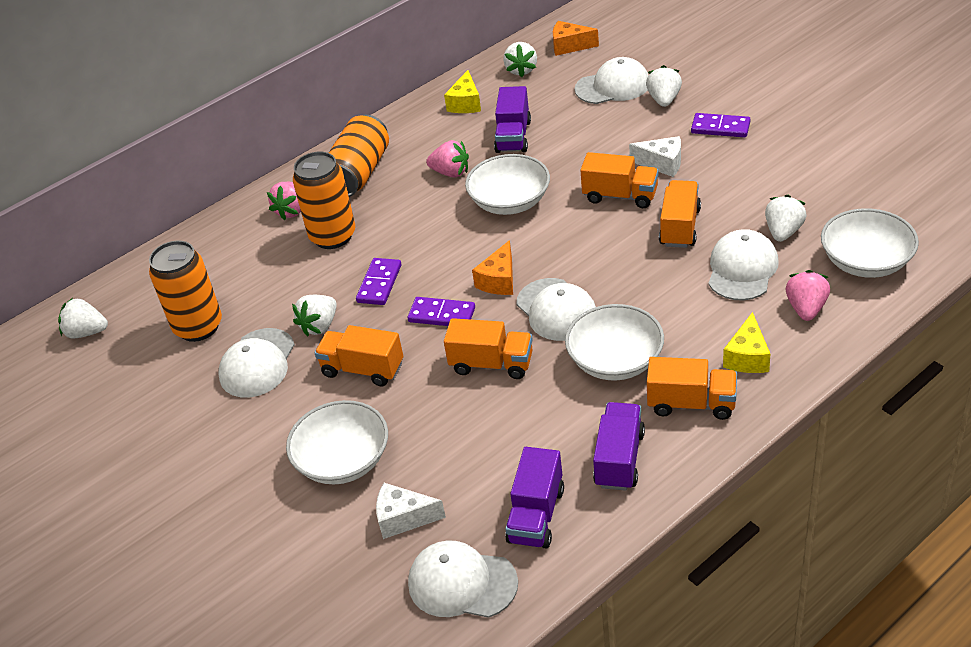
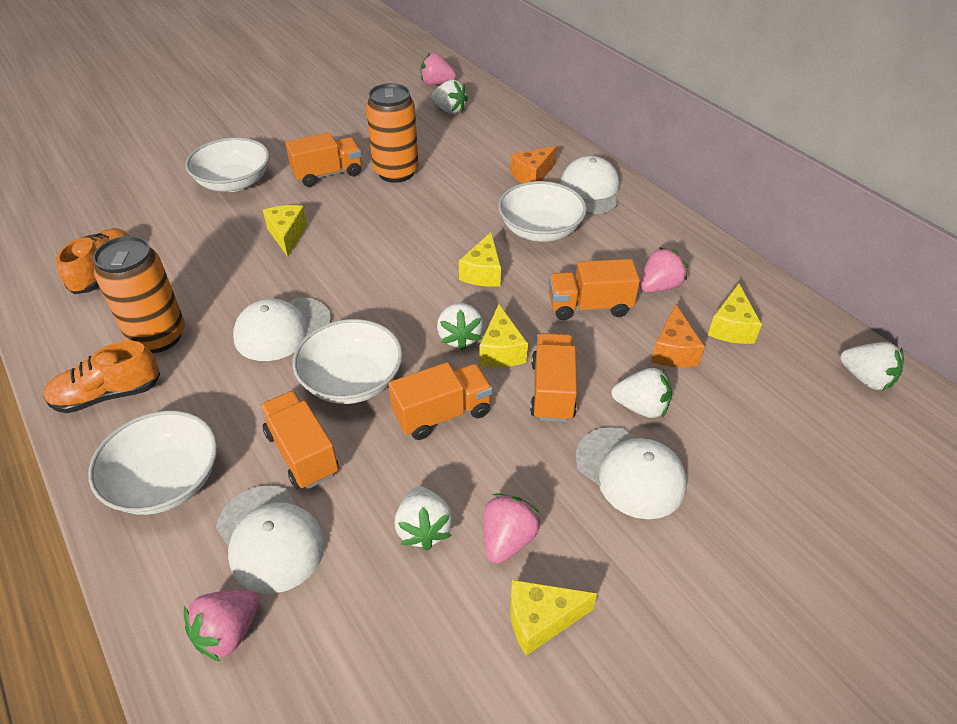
orange can: [149,241,222,342] [293,152,355,249] [329,115,389,197] = 3 -> [93,236,185,353] [366,83,419,183] = 2
orange shoe: none = 0 -> [43,341,160,413] [56,228,129,294] = 2
pink strawberry: [267,182,301,220] [426,140,469,178] [786,270,830,321] = 3 -> [184,590,260,662] [420,53,456,85] [483,493,541,564] [640,247,688,292] = 4
purple domino: [356,258,401,305] [408,297,475,326] [691,113,750,138] = 3 -> none = 0
purple truck: [494,86,531,153] [505,447,564,549] [593,402,645,491] = 3 -> none = 0
white cap: [219,328,295,398] [408,541,518,618] [516,278,596,341] [575,57,649,104] [709,229,778,301] = 5 -> [216,485,325,594] [233,297,331,361] [560,156,620,214] [575,427,687,519] = 4
white cheese: [376,483,446,539] [629,136,681,177] = 2 -> none = 0
yellow cheese: [444,70,481,113] [723,312,770,373] = 2 -> [263,205,307,257] [459,232,501,287] [480,304,528,367] [510,580,597,656] [708,284,762,344] = 5

